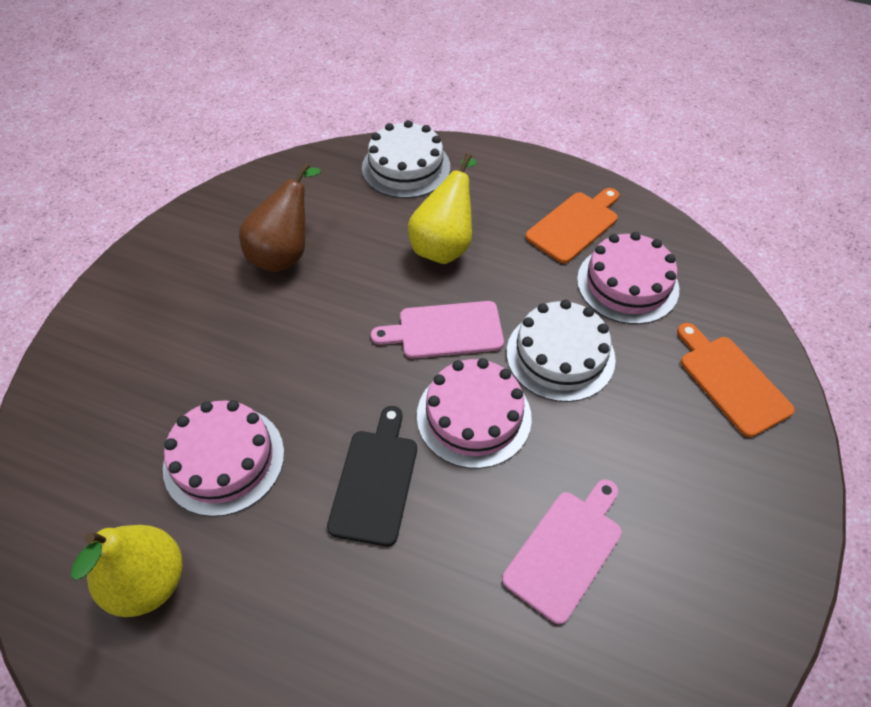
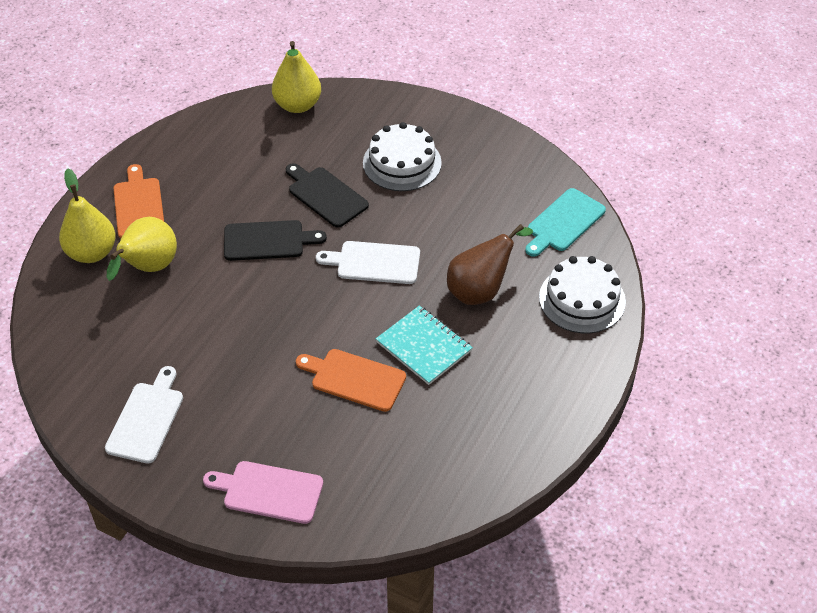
black cutting board: [327,406,417,546] = 1 -> [224,220,327,261] [286,163,369,228] = 2
pink cake: [163,400,284,517] [417,358,532,469] [577,232,679,324] = 3 -> none = 0
pink cutting board: [371,301,504,358] [502,479,622,624] = 2 -> [203,461,323,524] = 1
turquoise cutting board: none = 0 -> [525,188,606,257] = 1
turquoise notebook: none = 0 -> [376,305,473,385] = 1
white cutting board: none = 0 -> [105,366,183,464] [316,241,420,284] = 2
yellow pear: [71,525,182,617] [408,153,476,264] = 2 -> [59,169,116,263] [107,217,177,281] [272,41,321,113] = 3

